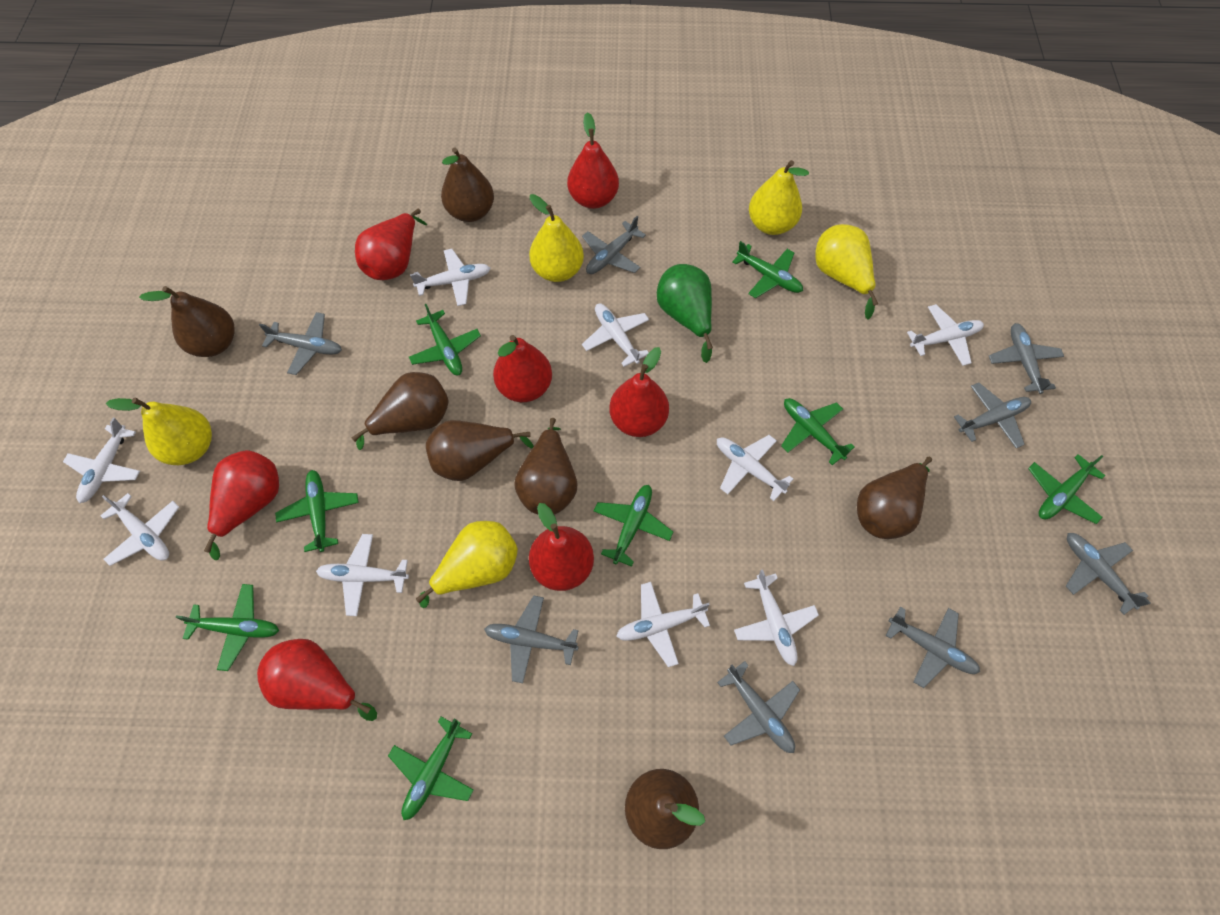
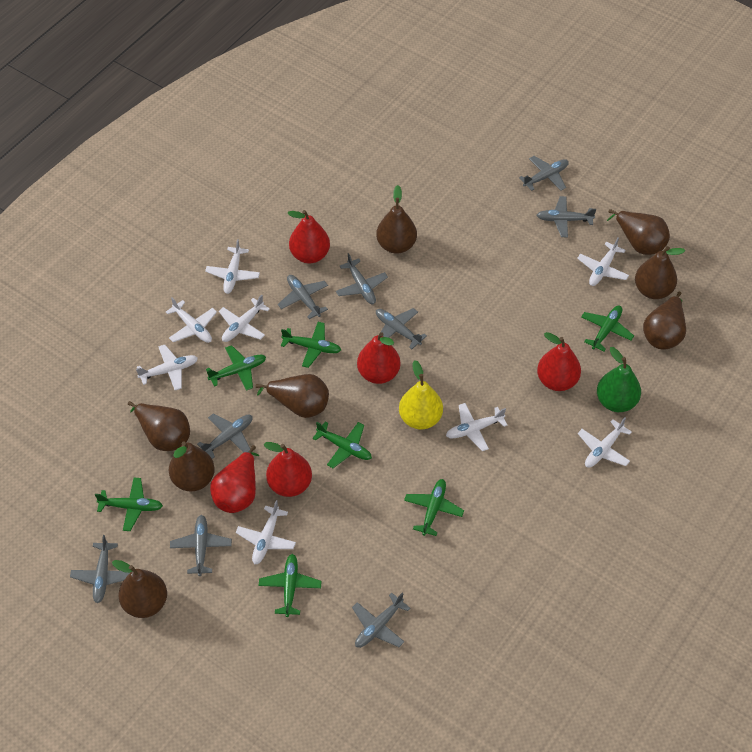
brown pear: [139,286,235,357] [352,372,449,450] [426,420,534,481] [441,147,494,222] [514,418,577,515] [625,769,705,849] [857,457,932,539] = 7 -> [112,560,167,618] [128,401,190,451] [169,441,215,491] [256,374,329,418] [376,185,417,254] [607,209,670,255] [635,246,685,299] [643,291,686,349] = 8
green plane: [175,584,279,671] [275,470,359,552] [388,717,474,820] [409,304,481,375] [594,485,673,567] [732,241,803,298] [781,398,855,465] [1028,454,1105,524] = 8 -> [95,478,163,531] [206,345,266,391] [259,554,322,617] [281,322,341,368] [312,421,372,468] [404,479,464,536] [581,306,634,351] = 7
grey plane: [259,312,342,375] [484,595,579,683] [582,216,646,274] [717,661,800,753] [886,607,980,688] [954,383,1031,448] [989,323,1064,394] [1066,533,1151,615] = 8 -> [70,535,130,603] [170,515,232,576] [197,413,253,459] [278,275,328,319] [336,253,388,304] [352,592,410,648] [376,308,427,349] [519,156,569,191] [537,196,596,237] = 9
red pear: [204,450,279,560] [257,639,377,721] [355,209,427,280] [493,335,552,402] [529,503,594,591] [567,112,619,209] [609,347,669,437] = 7 -> [210,445,259,513] [263,442,312,497] [287,210,330,263] [357,332,400,384] [537,332,581,391] = 5
white plane: [63,418,140,503] [100,493,179,566] [316,534,409,616] [410,249,490,306] [582,304,649,367] [616,582,710,667] [717,435,793,501] [734,569,819,666] [907,304,984,366] = 9 -> [136,345,198,390] [166,297,217,343] [205,239,260,294] [219,295,270,342] [236,500,296,564] [446,403,507,451] [577,237,629,286] [578,417,632,468] = 8
yellow pear: [106,398,212,465] [416,521,518,608] [529,194,584,282] [749,160,809,235] [815,224,878,320] = 5 -> [399,360,443,430] = 1

